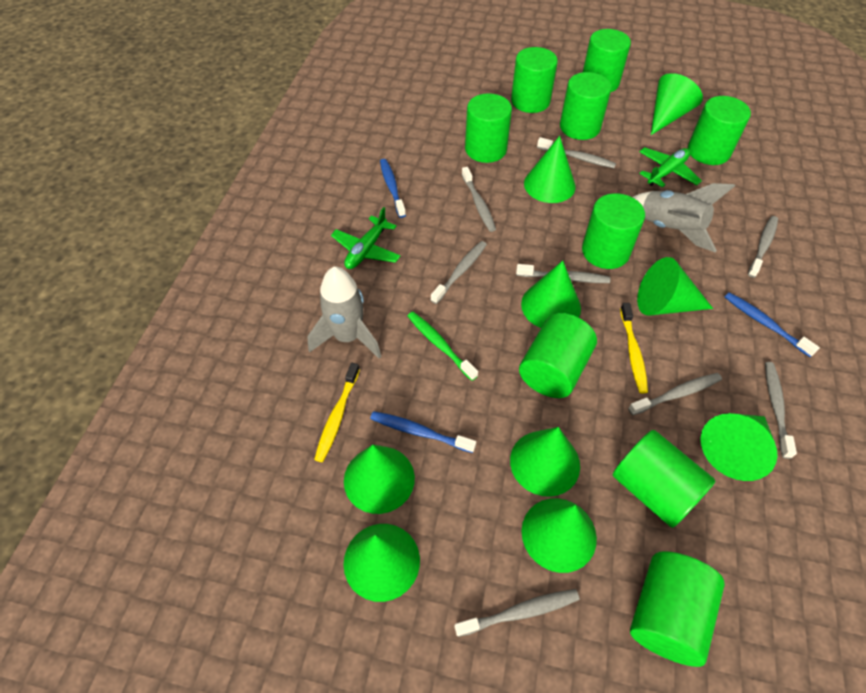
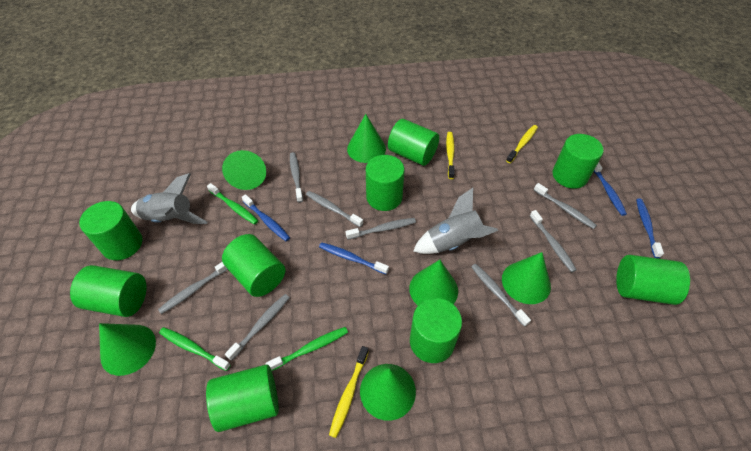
blue toothbrush: [370,411,476,453] [380,159,406,218] [725,292,820,357] = 3 -> [242,194,290,241] [319,242,389,274] [594,162,627,216] [636,198,664,258] = 4
green cone: [343,524,420,602] [344,445,415,514] [510,427,580,497] [521,261,581,328] [522,498,597,573] [524,136,576,203] [637,257,713,316] [651,73,703,135] [700,413,777,481] = 9 -> [99,323,156,376] [222,150,266,190] [347,114,386,163] [360,364,416,421] [409,260,458,305] [502,252,551,304] = 6
green plane: [331,207,401,269] [639,147,702,188] = 2 -> none = 0
green toothbrush: [408,312,478,381] = 1 -> [159,327,231,371] [207,183,258,225] [265,327,348,371] = 3
yellow toothbrush: [314,363,360,462] [620,303,648,393] = 2 -> [329,346,369,438] [446,132,455,179] [506,125,538,163] = 3

